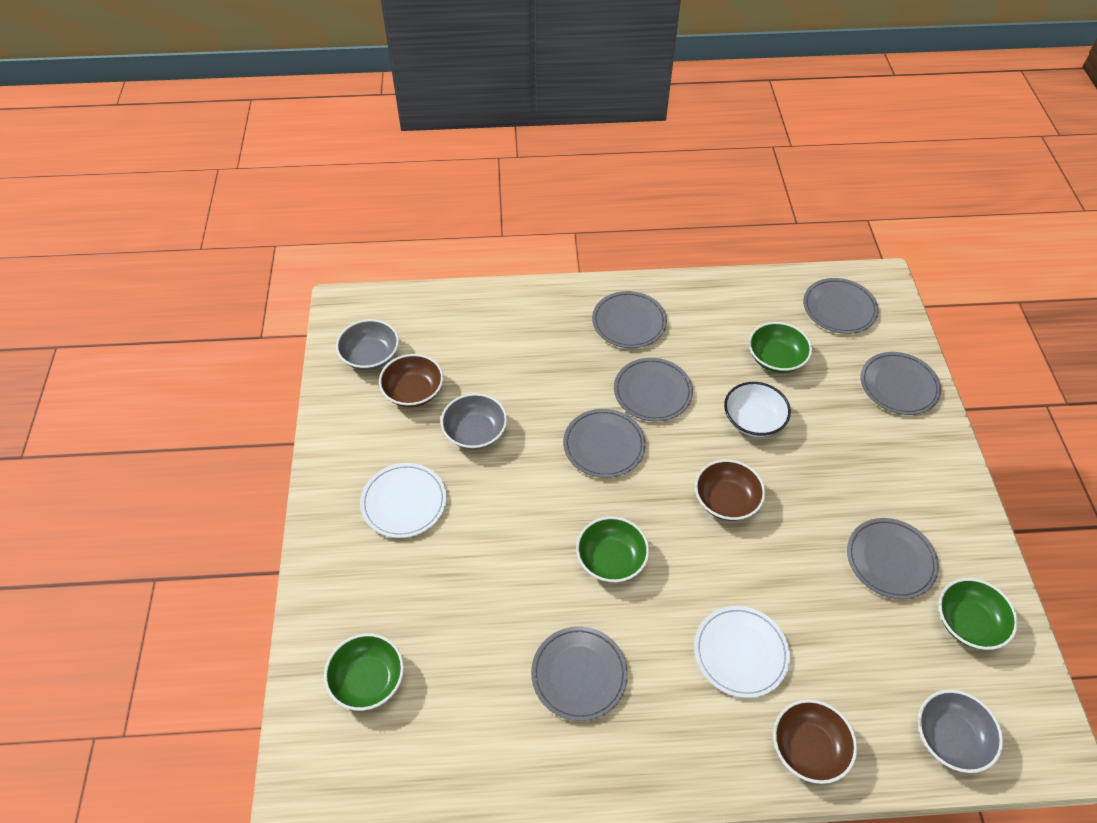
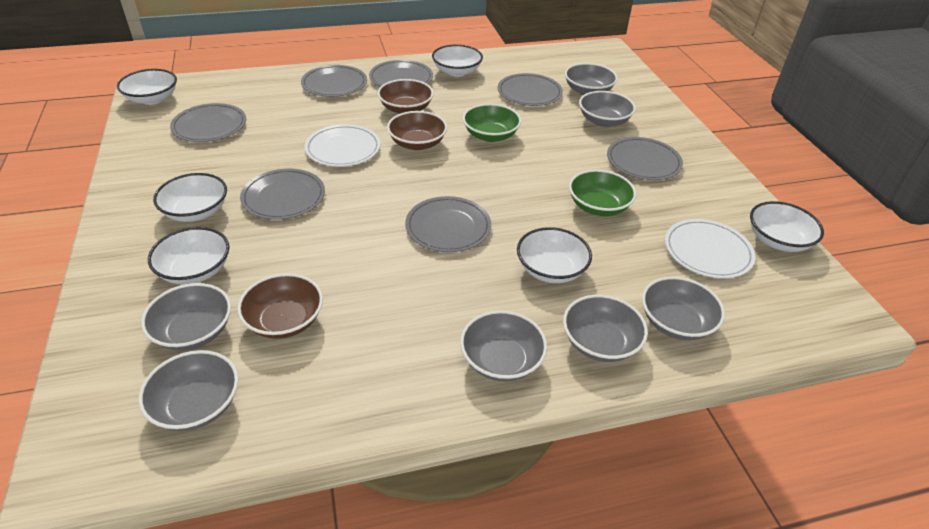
green bowl: [324,633,404,711] [576,516,649,583] [749,322,812,373] [939,578,1018,650] = 4 -> [463,104,521,142] [569,170,636,216] = 2
grey bowl: [336,319,399,370] [441,393,507,450] [918,690,1003,773] = 3 -> [139,350,239,431] [141,283,231,351] [460,310,547,382] [563,295,648,362] [565,63,618,95] [579,91,636,127] [642,277,725,340] = 7
white bowl: [724,382,791,437] = 1 -> [117,69,177,105] [148,227,229,285] [153,173,227,222] [432,45,483,77] [517,227,592,283] [750,201,824,252] = 6

